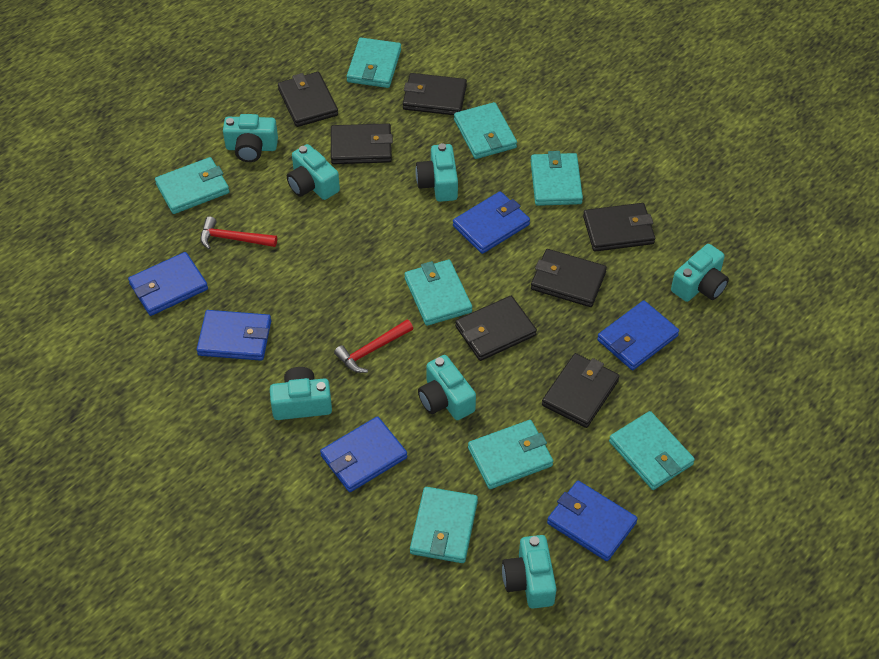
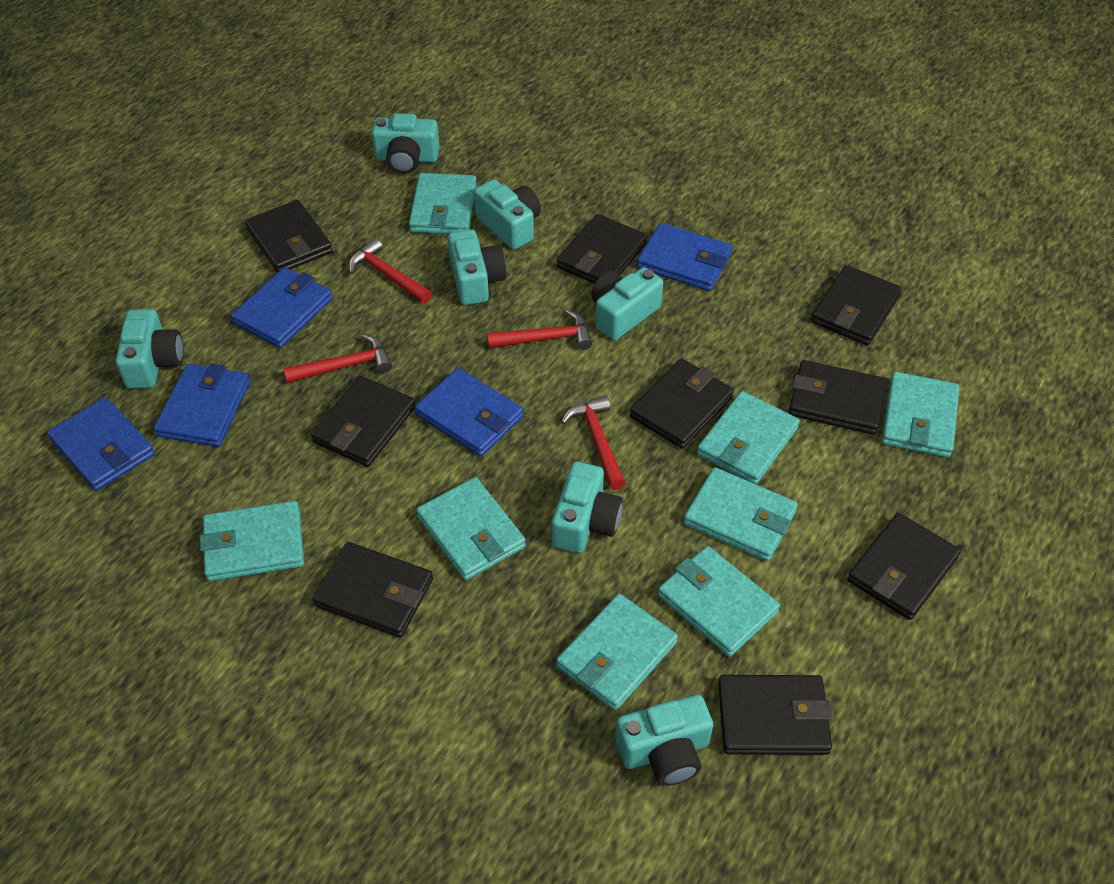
black wallet: [278,72,338,127] [331,123,393,164] [403,73,467,115] [455,296,537,361] [531,249,607,307] [542,353,619,428] [583,203,655,252] = 7 -> [245,200,332,273] [311,376,415,467] [313,542,433,638] [557,214,647,284] [630,359,734,449] [718,675,832,755] [789,360,887,435] [811,265,902,346] [847,513,961,620] = 9
blue wallet: [128,252,208,316] [196,310,271,361] [320,416,407,492] [453,191,530,254] [547,481,638,561] [597,300,679,370] = 6 -> [47,397,155,491] [154,363,250,447] [231,267,333,348] [415,368,523,457] [637,223,732,291] = 5
red hammer: [201,216,277,250] [334,320,413,373] = 2 -> [283,334,392,384] [349,238,432,303] [487,310,592,350] [561,396,625,490] = 4

